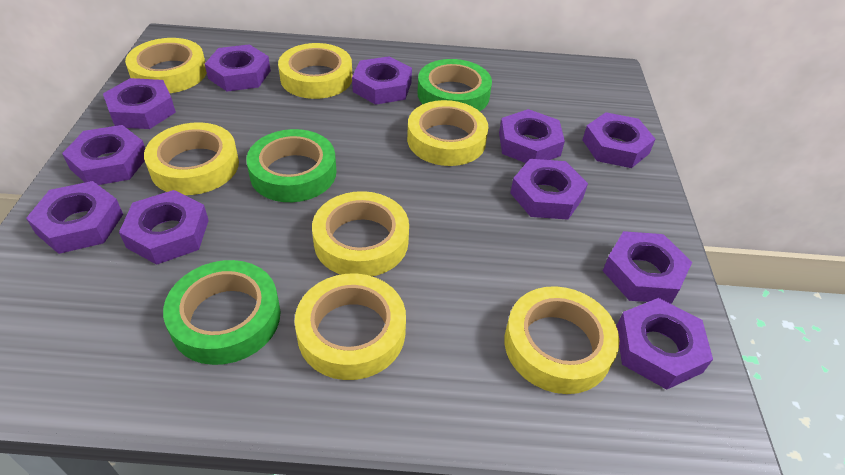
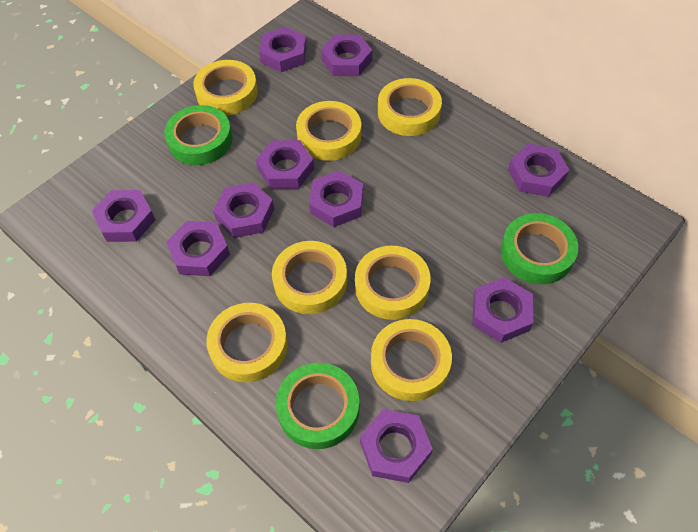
purple nut: [26,181,123,254] [62,125,145,185] [103,78,176,129] [119,190,209,265] [205,44,271,92] [352,56,412,105] [499,109,565,163] [510,159,588,220] [583,112,655,168] [603,231,692,304] [616,298,713,390] = 11 -> [92,190,155,242] [166,221,230,276] [213,182,274,238] [256,140,314,189] [259,27,307,72] [309,170,363,227] [321,34,372,76] [360,409,433,483] [472,277,533,343] [508,144,569,197] = 10

